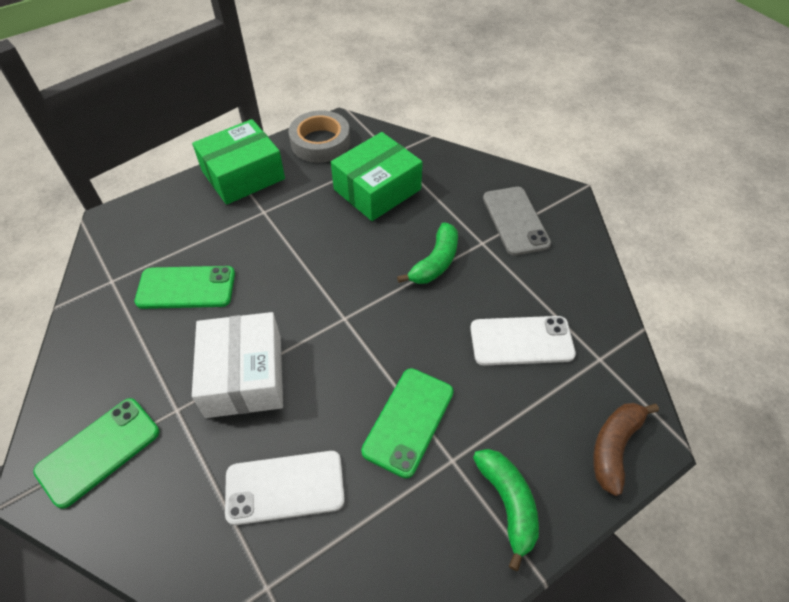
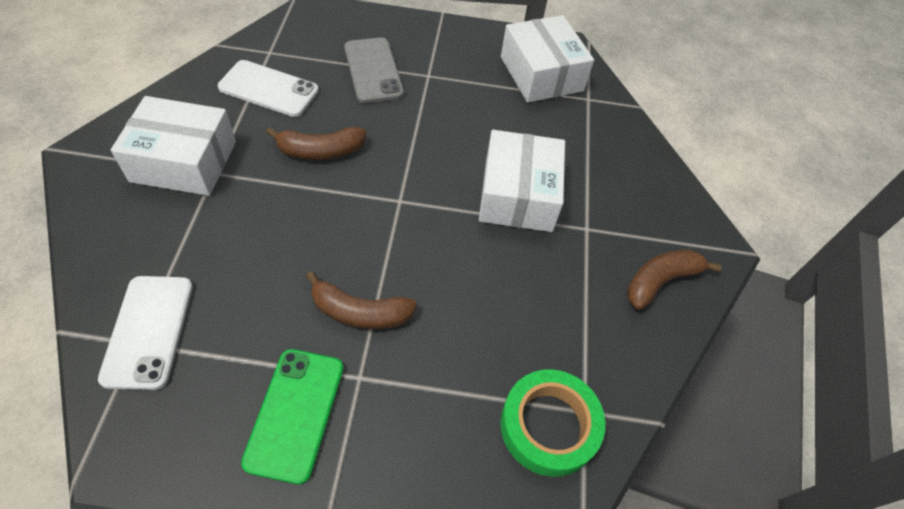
brown banana: [593,403,659,496] = 1 -> [266,127,366,160] [306,271,417,329] [627,250,721,310] = 3
green banana: [397,222,458,284] [473,449,539,571] = 2 -> none = 0
green box: [192,119,285,205] [331,132,423,221] = 2 -> none = 0
green phone: [33,398,159,509] [135,266,235,309] [361,368,454,479] = 3 -> [241,349,344,484] = 1
green tape: none = 0 -> [500,369,605,477] = 1
grey tape: [289,110,350,163] = 1 -> none = 0
white box: [192,312,283,418] = 1 -> [111,96,236,196] [479,130,565,232] [501,15,594,103] = 3

